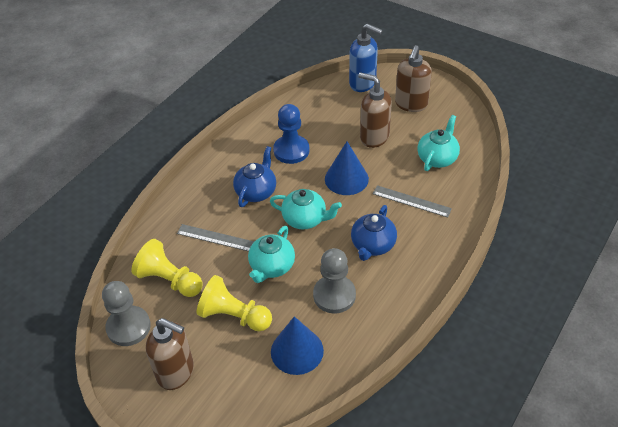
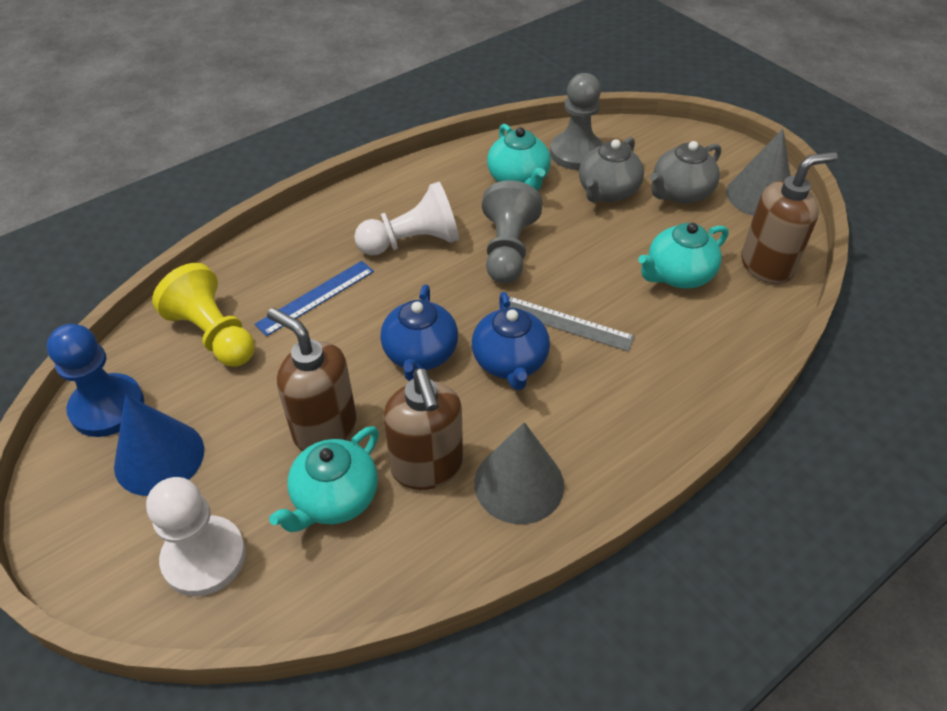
blue cone: [271,316,324,375] [325,142,369,195] = 2 -> [114,395,204,496] = 1
blue ruler: none = 0 -> [255,261,374,336] = 1
blue soap dispenser: [349,24,383,92] = 1 -> none = 0
grey cone: none = 0 -> [474,422,564,524] [726,129,791,216] = 2
grey ruler: [177,224,254,252] [373,185,452,218] = 2 -> [508,296,635,352] = 1
grey teapot: none = 0 -> [579,137,644,203] [650,141,721,204] = 2
white pawn: none = 0 -> [146,477,246,596] [354,182,459,255] = 2
yellow pawn: [131,239,203,297] [197,275,272,332] = 2 -> [152,263,255,367] = 1

